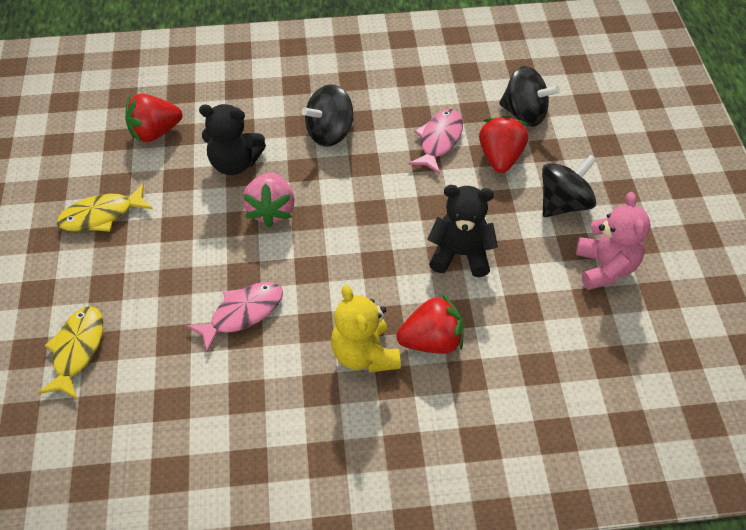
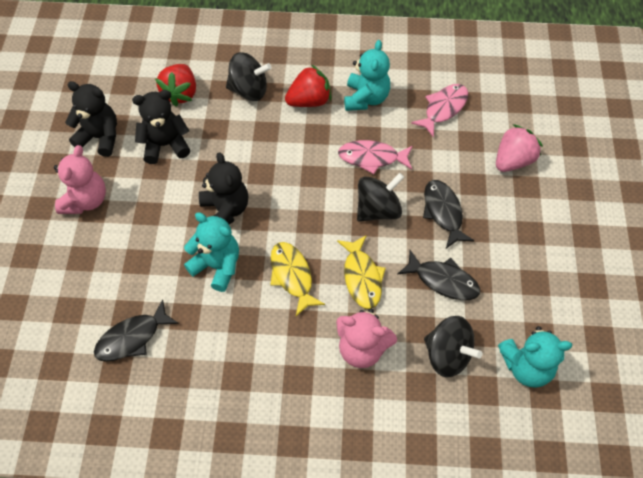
black fish: none = 0 -> [94,299,179,362] [397,250,480,300] [423,180,474,248] = 3
black teddy bear: [199,104,266,175] [427,185,498,277] = 2 -> [65,81,117,157] [132,90,190,164] [199,152,248,224] = 3
pink teddy bear: [576,192,651,290] = 1 -> [54,145,106,214] [336,308,397,368] = 2
red strawberry: [125,94,182,143] [396,294,464,354] [479,115,528,173] = 3 -> [155,64,196,107] [285,65,331,107] = 2
turquoise teddy bear: none = 0 -> [184,212,239,292] [344,40,390,111] [498,326,572,388] = 3
yellow teddy bear: [331,285,401,373] = 1 -> none = 0

